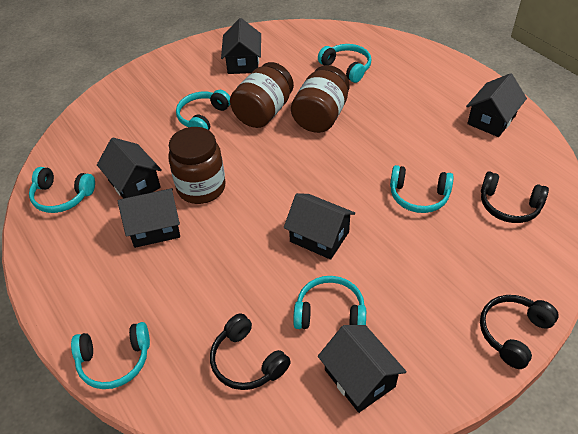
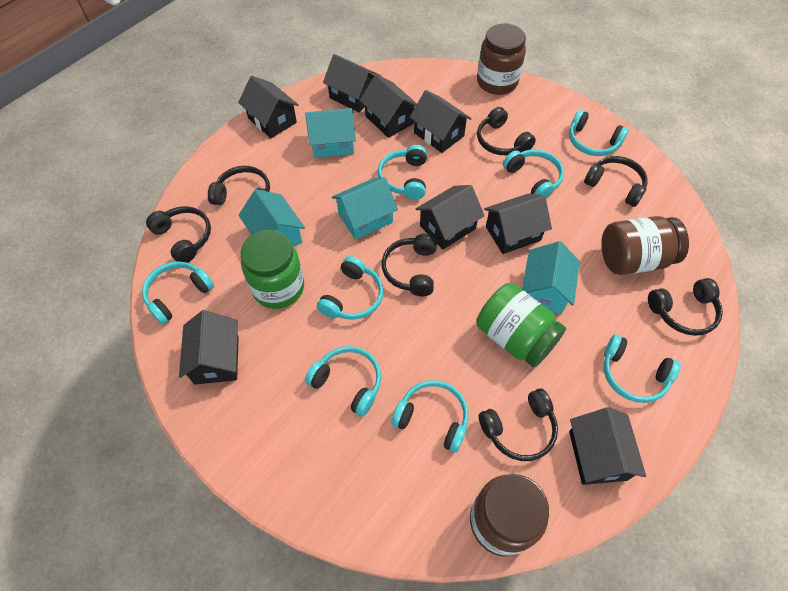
black headphones: [210,313,291,390] [480,295,559,369] [481,171,549,223] = 3 -> [146,206,211,263] [208,166,270,205] [382,234,437,296] [477,107,536,155] [479,389,558,461] [584,156,648,207] [648,278,723,336] = 7
black house: [97,138,162,198] [118,188,180,248] [221,18,261,74] [284,193,355,260] [318,325,407,413] [466,73,527,137] = 6 -> [179,310,239,384] [238,76,299,138] [323,54,381,112] [360,74,417,138] [410,90,472,153] [416,185,485,250] [484,194,552,254] [569,407,646,485] = 8
green jar: none = 0 -> [241,230,304,309] [476,283,566,367] = 2
turquoise headphones: [29,167,95,213] [71,322,150,389] [176,90,230,130] [293,276,366,329] [318,44,371,83] [390,165,454,213] = 6 -> [142,261,214,324] [305,346,381,417] [317,256,383,320] [378,145,427,200] [391,380,468,453] [503,149,564,198] [569,110,629,156] [603,334,681,403] = 8
turquoise house: none = 0 -> [239,189,305,247] [305,108,356,158] [332,178,398,240] [522,241,580,314] = 4

